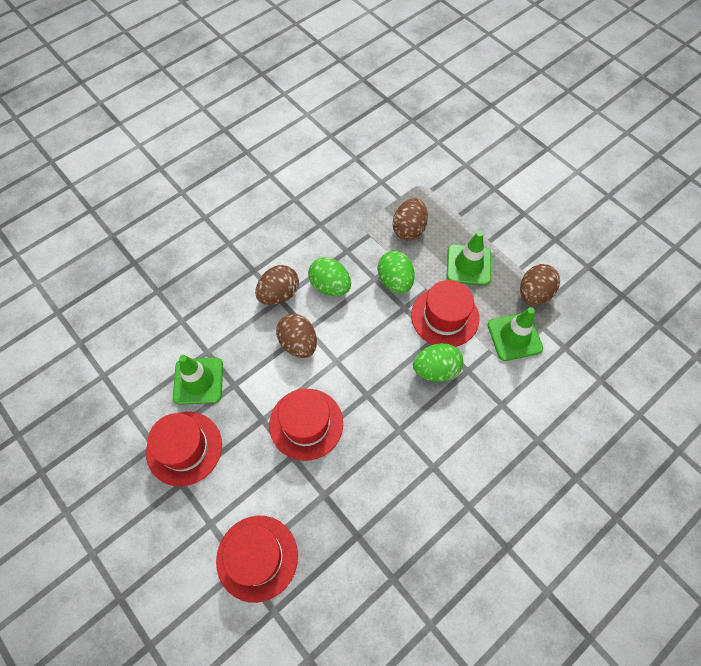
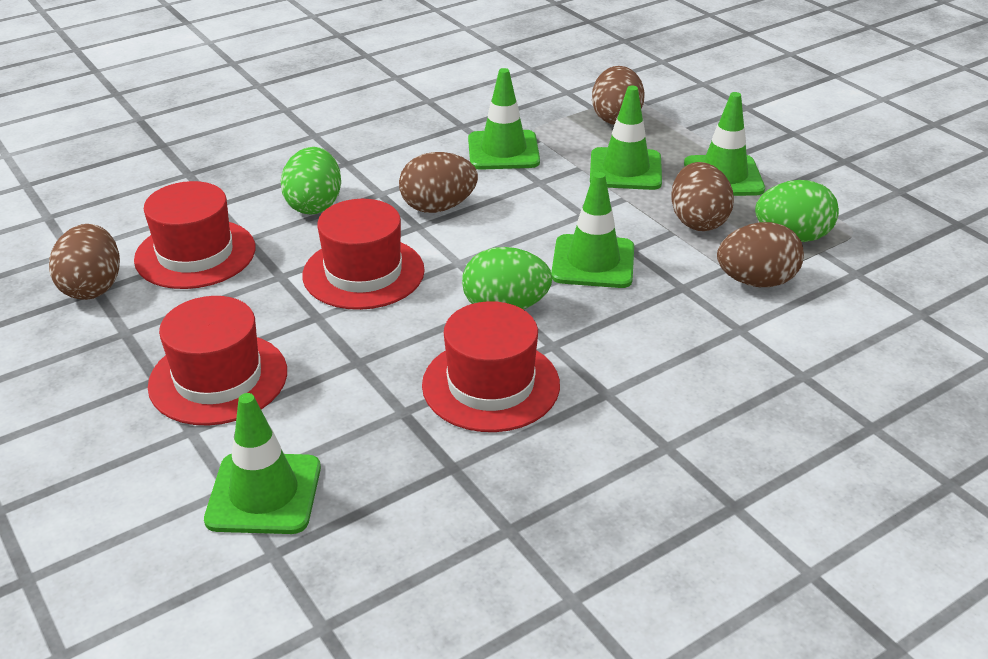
brown egg: [255,265,299,305] [276,314,317,358] [393,198,428,241] [520,264,560,305] = 4 -> [49,224,120,300] [399,152,478,213] [592,66,644,125] [671,162,734,231] [717,222,804,287] = 5
green traffic cone: [173,355,223,405] [447,231,491,286] [488,307,543,361] = 3 -> [204,393,321,534] [468,68,540,170] [551,172,634,288] [590,86,662,190] [684,92,765,196] = 5

